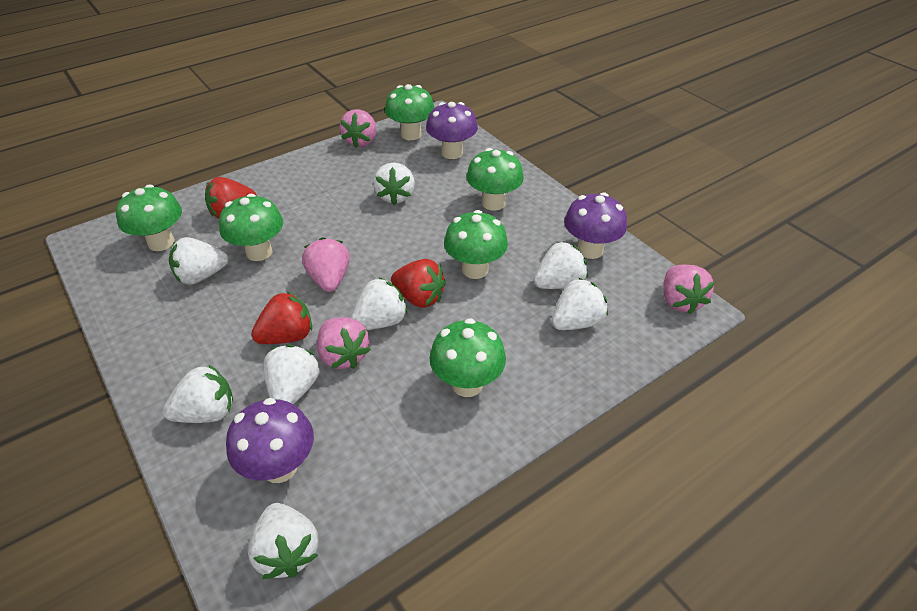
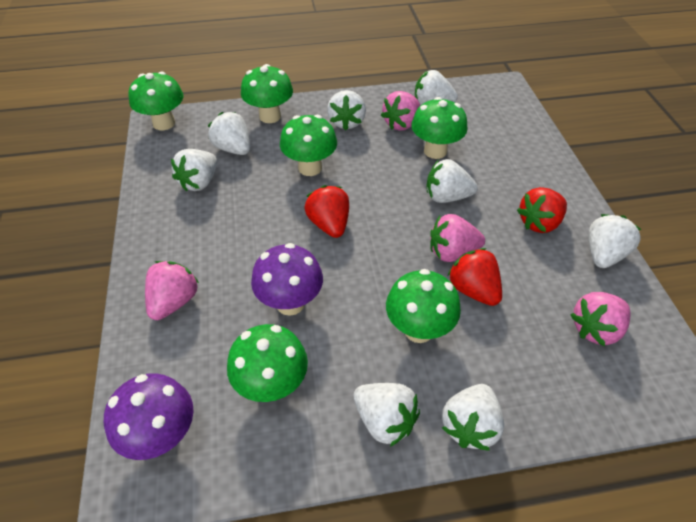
purple mushroom: [226,398,314,483] [426,102,478,159] [564,192,627,259] = 3 -> [104,373,194,460] [251,243,323,316] = 2

